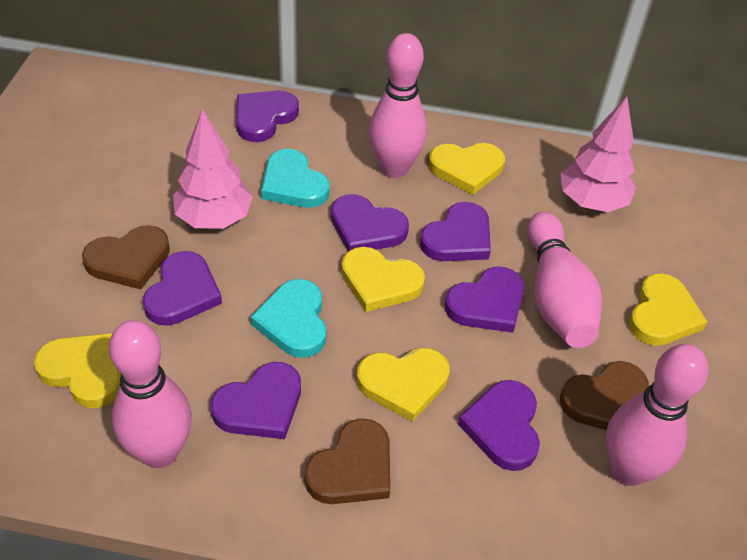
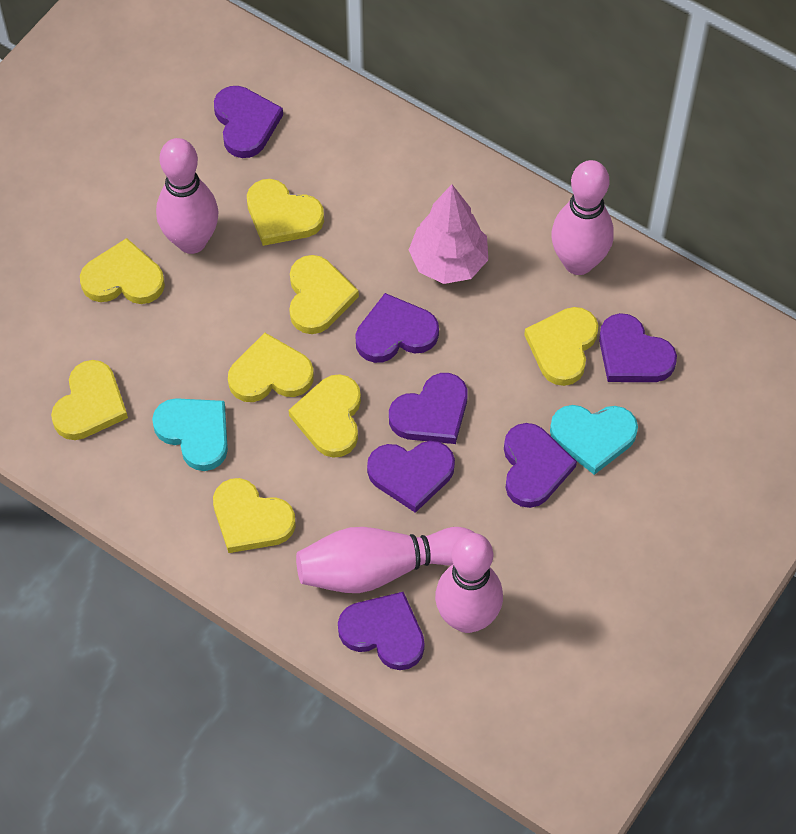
brown heart: [82,225,170,289] [304,418,390,504] [560,361,649,430] = 3 -> none = 0
pink tree: [173,109,253,229] [561,96,636,212] = 2 -> [409,184,488,284] = 1
yellow heart: [34,333,121,408] [341,247,425,312] [357,348,450,422] [428,143,505,195] [629,273,708,346] = 5 -> [51,360,128,440] [80,238,165,304] [213,478,296,553] [228,333,314,402] [247,179,324,246] [289,255,359,334] [289,374,361,458] [524,307,598,386] = 8

